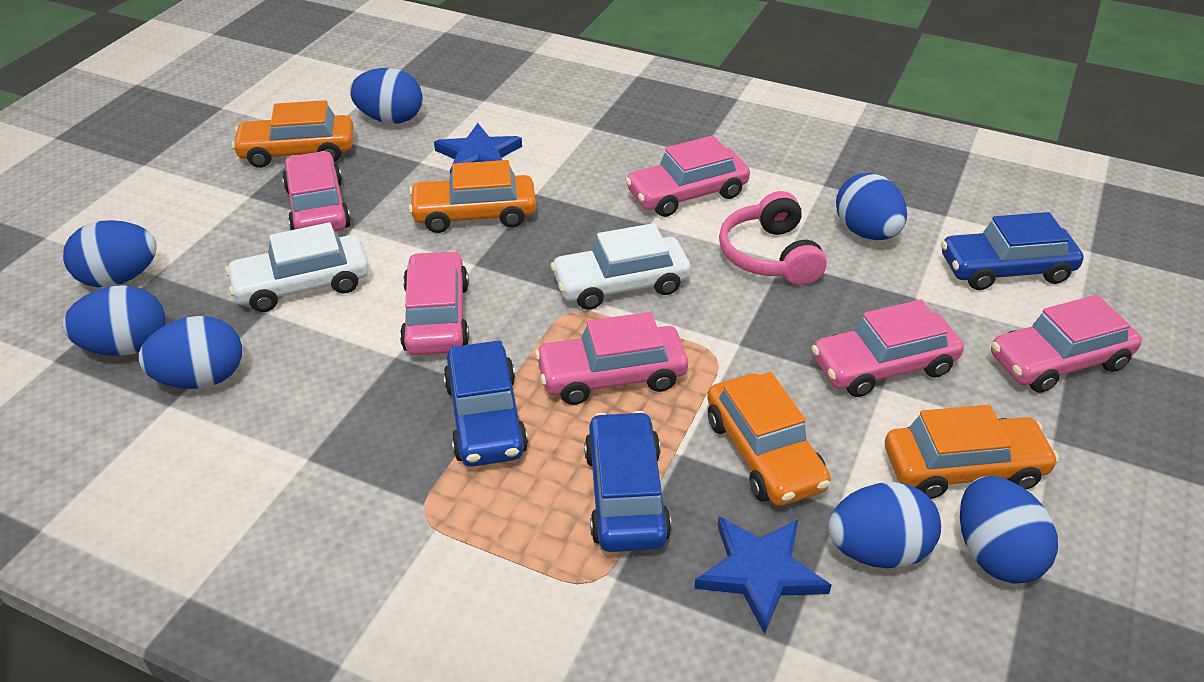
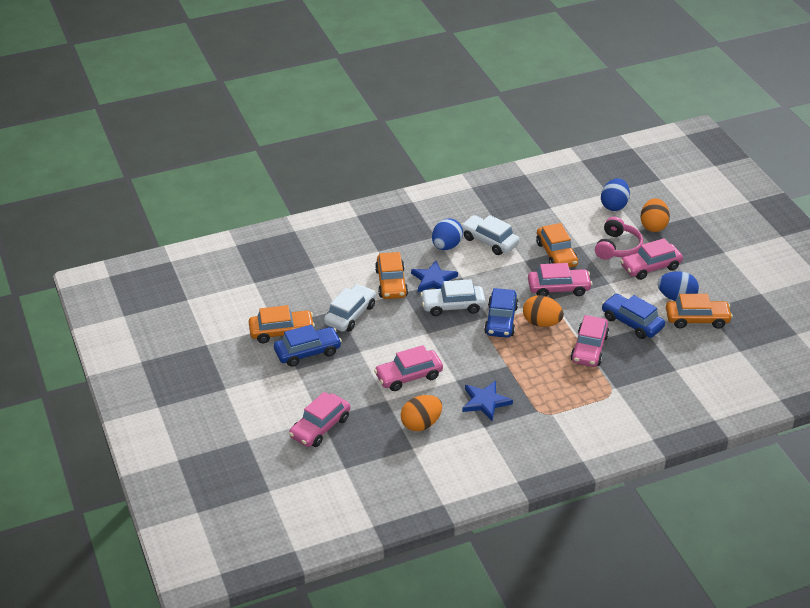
blue egg: [63,220,157,287] [63,285,165,356] [139,316,242,389] [350,68,423,124] [828,482,941,568] [836,173,907,240] [960,476,1058,583] = 7 -> [432,219,463,250] [601,178,630,211] [658,271,699,301] = 3
orange egg: none = 0 -> [401,395,442,431] [523,295,564,327] [640,198,670,232] = 3
pink car: [282,151,351,232] [400,250,469,355] [535,312,688,405] [625,135,750,217] [812,300,964,397] [991,295,1142,393] = 6 -> [289,392,350,447] [374,345,443,391] [528,263,592,297] [570,315,609,367] [620,238,683,280] = 5
white car: [225,222,369,312] [550,223,691,310] = 2 -> [324,284,376,332] [420,279,486,316] [461,215,520,255] = 3

